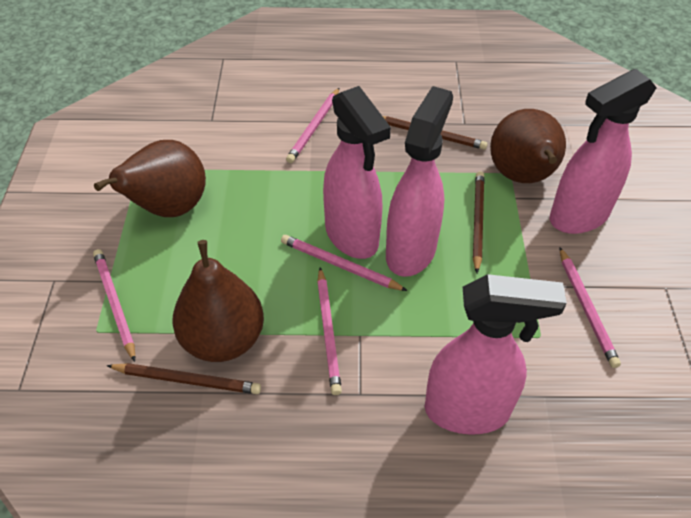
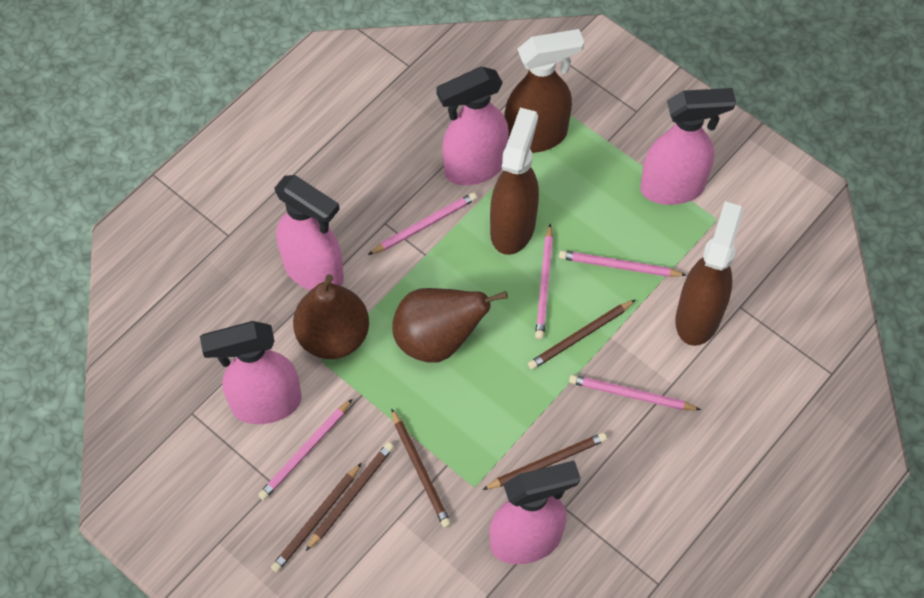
brown pear: [94,140,206,217] [172,240,264,362] [490,109,566,183] = 3 -> [293,274,369,359] [392,288,508,363] = 2
brown pencil: [107,363,261,394] [383,116,488,150] [473,171,485,273] = 3 -> [271,463,362,572] [306,442,394,551] [391,408,451,528] [482,432,607,490] [528,300,635,370] = 5
brown spray bottle: none = 0 -> [490,108,539,255] [504,29,584,153] [675,201,743,346] = 3
pink spray bottle: [323,86,391,259] [386,86,453,277] [425,274,567,435] [550,69,657,234] = 4 -> [200,321,302,424] [274,175,344,290] [436,67,509,185] [489,460,581,564] [640,88,736,205] = 5

